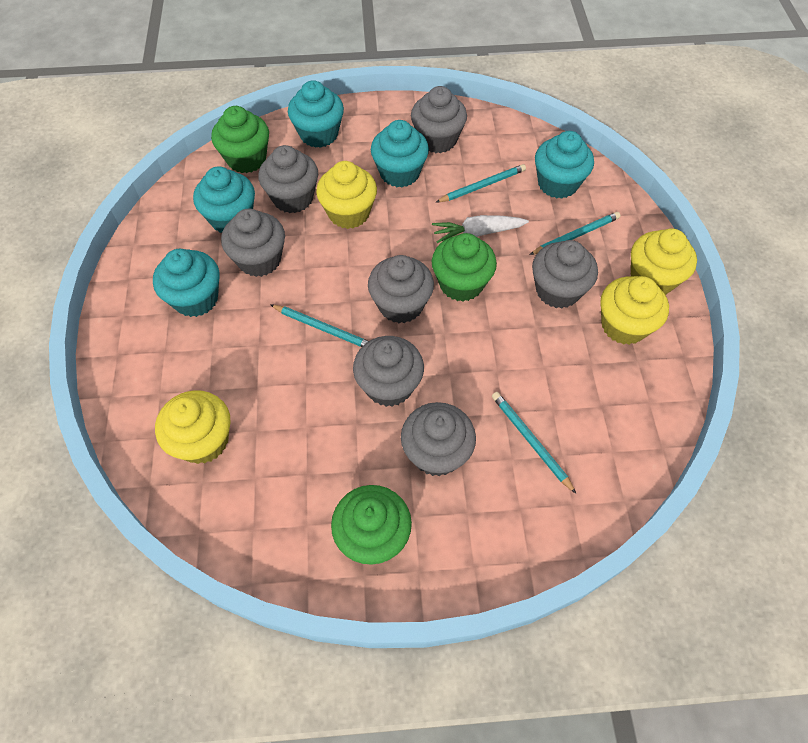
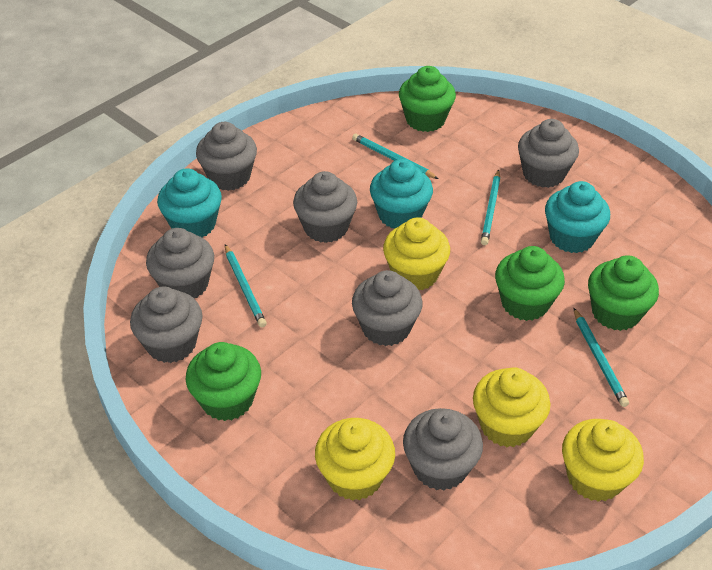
green cupcake: [211,106,269,173] [331,485,412,565] [432,233,497,301] = 3 -> [185,342,261,421] [399,66,456,132] [495,246,565,321] [588,255,659,331] = 4
turquoise cupcake: [153,249,219,317] [193,167,255,233] [288,80,344,148] [371,120,429,187] [535,131,594,199] = 5 -> [157,168,222,237] [370,159,433,228] [545,181,610,253] = 3
white carrot: [432,215,529,243] = 1 -> none = 0

